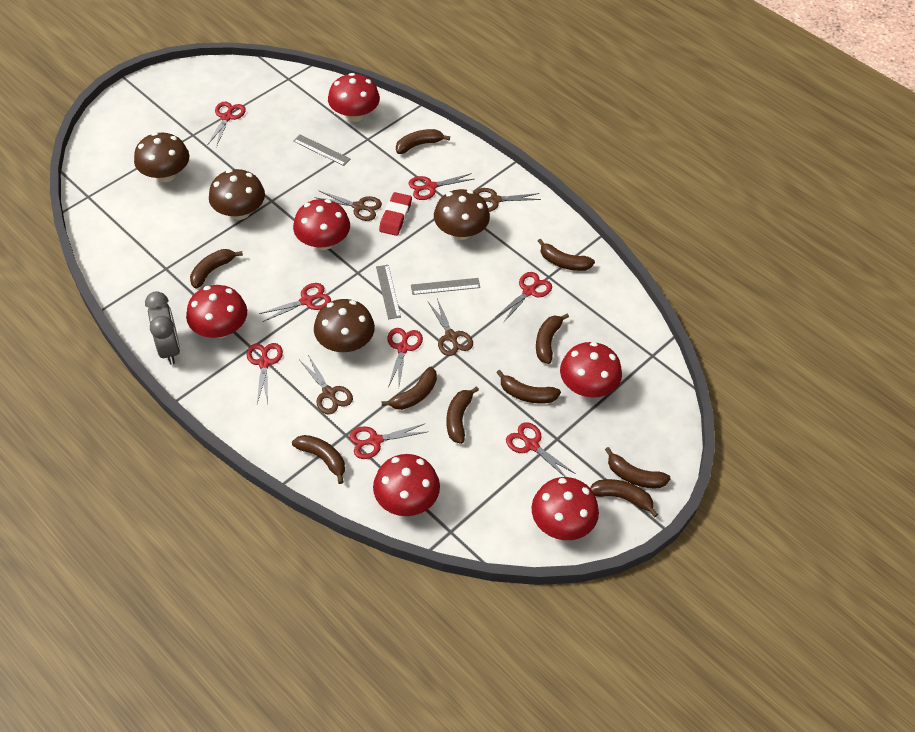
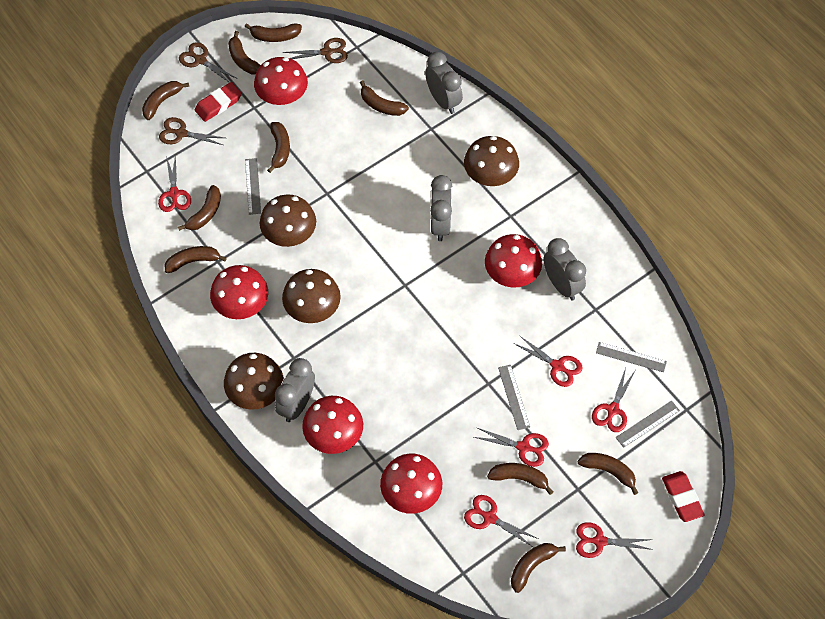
brown scissors: [300,355,353,415] [315,190,382,221] [428,299,473,356] [475,188,541,212] = 4 -> [159,117,225,145] [179,42,236,83] [282,38,348,63] = 3
grey clock: [145,291,180,365] = 1 -> [275,358,315,422] [425,52,463,114] [430,175,452,241] [543,238,586,300] = 4
grey ruler: [293,135,350,166] [376,265,401,319] [411,278,480,295] = 3 -> [245,158,261,215] [498,365,530,430] [596,342,667,372] [616,401,680,448] = 4
red eraser: [379,192,412,236] = 1 -> [195,82,242,122] [662,471,704,522] = 2
red mushroom: [186,285,247,338] [293,199,350,250] [328,73,380,122] [373,454,440,516] [532,477,599,540] [560,342,622,398] = 6 -> [210,265,268,319] [254,57,308,105] [302,396,363,454] [380,454,442,514] [485,234,542,288] = 5
red scissors: [208,102,246,147] [247,343,283,403] [259,283,331,322] [349,423,426,459] [387,328,423,387] [409,173,474,200] [496,272,552,323] [506,422,576,477] = 8 -> [158,154,191,212] [464,495,538,547] [474,428,549,467] [515,336,583,387] [576,522,653,558] [592,368,635,432] = 6

